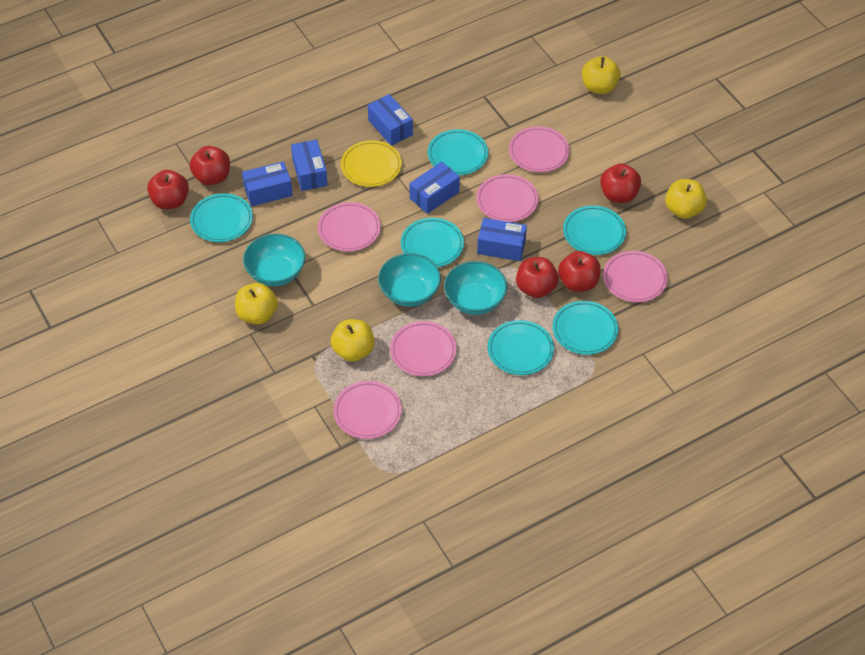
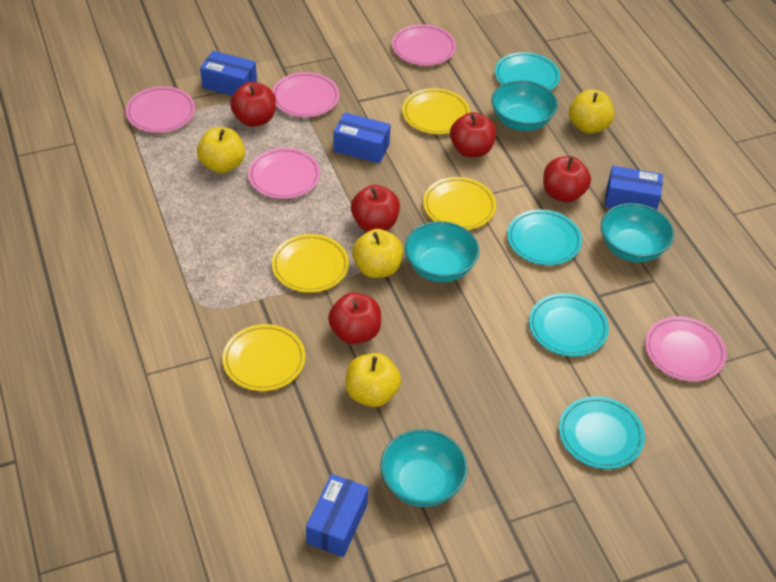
blue box: [242,161,293,207] [291,139,328,191] [368,94,413,146] [409,162,460,214] [477,218,527,261] = 5 -> [200,51,257,96] [306,474,368,557] [334,112,391,164] [605,166,663,210] = 4
pink plate: [318,202,381,252] [334,381,402,439] [390,321,457,376] [476,174,538,222] [509,126,570,172] [603,251,668,302] = 6 -> [125,86,195,133] [248,148,320,199] [272,72,339,117] [392,24,456,66] [645,316,727,381] = 5
turquoise bowl: [243,234,305,286] [378,253,441,307] [444,261,507,315] = 3 -> [380,429,467,507] [405,221,479,282] [491,80,558,131] [601,203,674,262] = 4
turquoise plate: [190,193,253,242] [401,218,464,267] [428,129,488,175] [487,320,554,375] [552,301,618,355] [563,205,626,255] = 6 -> [495,52,560,91] [507,209,582,265] [529,293,609,357] [559,396,645,469] = 4
yellow plate: [341,140,402,187] = 1 -> [222,324,305,391] [272,234,349,293] [402,88,470,134] [423,177,496,230] = 4

